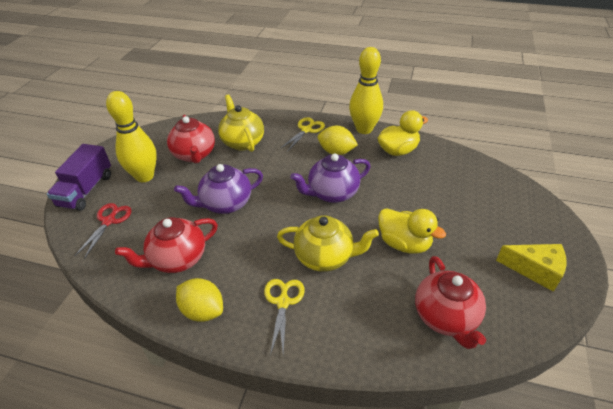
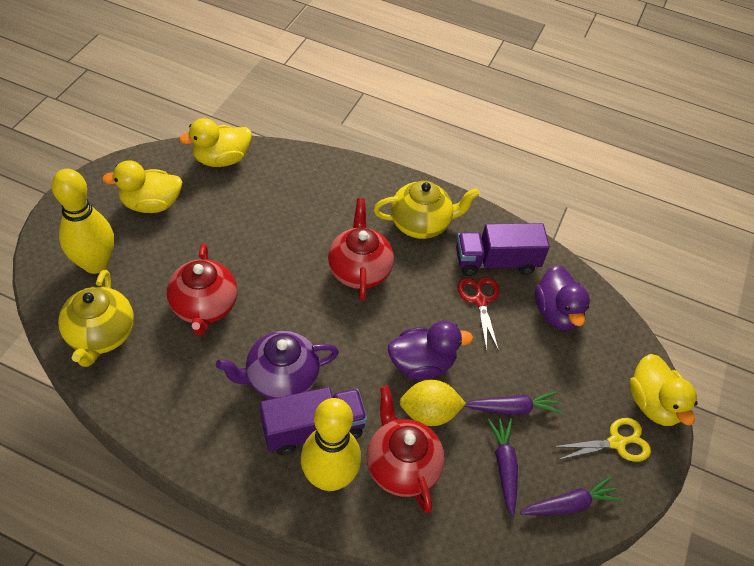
purple carrot: none = 0 -> [464,391,562,415] [487,418,518,516] [520,477,622,515] = 3
purple duck: none = 0 -> [388,321,473,380] [535,265,590,331] = 2
purple teapot: [174,164,263,214] [290,153,371,203] = 2 -> [216,331,339,399] = 1
purple truck: [47,144,111,211] = 1 -> [260,387,367,455] [456,223,550,276] = 2
yellow cheese: [496,244,567,292] = 1 -> none = 0
yellow duck: [378,110,428,156] [378,208,446,254] = 2 -> [102,160,182,213] [179,118,252,167] [629,354,697,426] = 3
yellow lemon: [176,278,223,322] [318,126,358,155] = 2 -> [400,380,466,426] = 1
yellow scissors: [264,279,305,355] [280,117,325,152] = 2 -> [553,418,651,462] = 1

